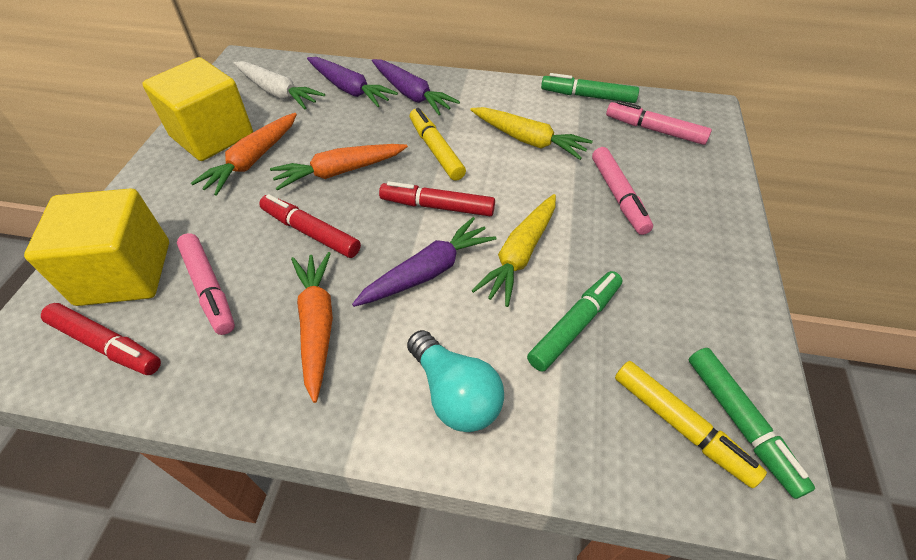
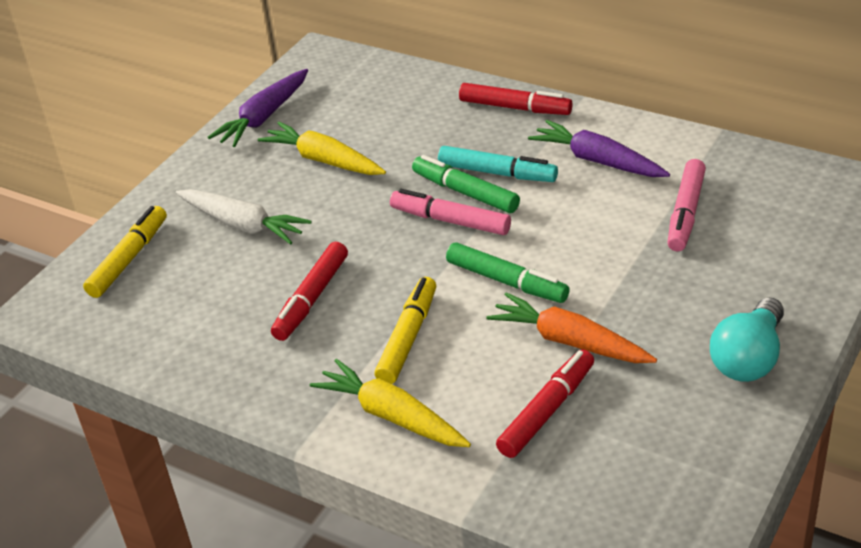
green marker: [527,271,622,372] [541,73,639,103] [689,348,815,499] = 3 -> [412,155,520,213] [446,243,570,303] = 2
orange carrot: [191,113,297,196] [270,144,408,191] [291,252,333,403] = 3 -> [486,292,657,363] = 1
pink marker: [177,233,235,335] [592,147,653,235] [606,100,712,145] = 3 -> [390,189,511,235] [667,159,706,251] = 2
purple carrot: [307,57,398,107] [352,217,497,307] [372,59,460,115] = 3 -> [208,69,308,147] [528,120,670,177] = 2
turquoise marker: none = 0 -> [438,146,558,182] = 1
yellow cube: [24,188,169,306] [142,57,253,161] = 2 -> none = 0

